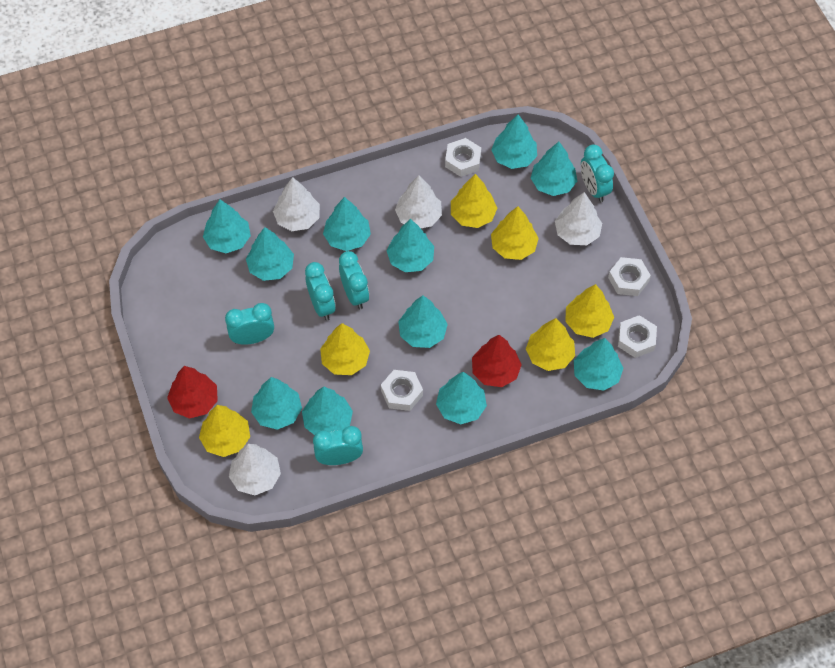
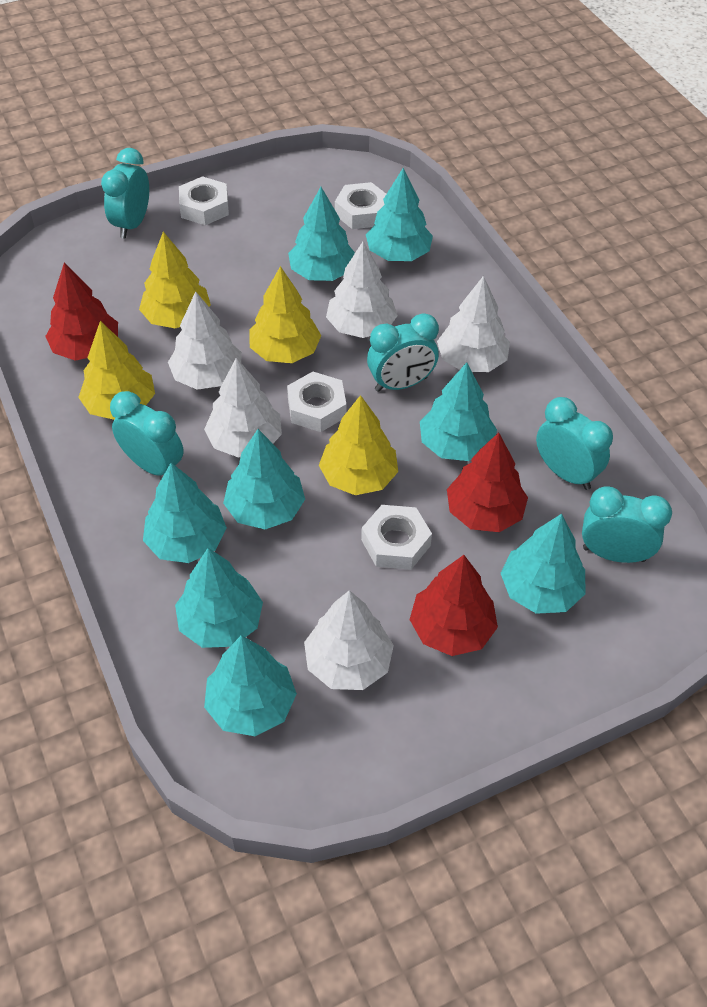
red tree: [167,366,218,419] [472,335,522,387] = 2 -> [45,263,118,361] [409,555,498,656] [447,433,528,532] = 3
turquoise tree: [203,199,251,253] [246,227,294,281] [251,377,302,430] [302,387,353,435] [323,197,371,251] [387,219,434,272] [398,295,448,348] [436,372,487,424] [491,114,537,169] [531,142,577,196] [574,338,623,391] = 11 -> [143,463,227,563] [175,548,263,648] [204,635,297,736] [223,429,305,529] [288,187,355,281] [366,168,433,261] [420,362,497,461] [501,514,586,614] = 8
white tree: [229,444,281,495] [273,177,320,231] [395,175,442,228] [555,192,602,245] = 4 -> [168,291,242,390] [204,358,282,458] [304,590,394,690] [326,241,398,338] [437,276,510,372] = 5
yellow tree: [199,405,250,457] [320,323,370,375] [451,174,497,228] [491,206,539,260] [526,318,575,371] [565,284,614,338] = 6 -> [78,321,155,420] [139,232,211,328] [249,266,322,363] [319,395,398,495] = 4

